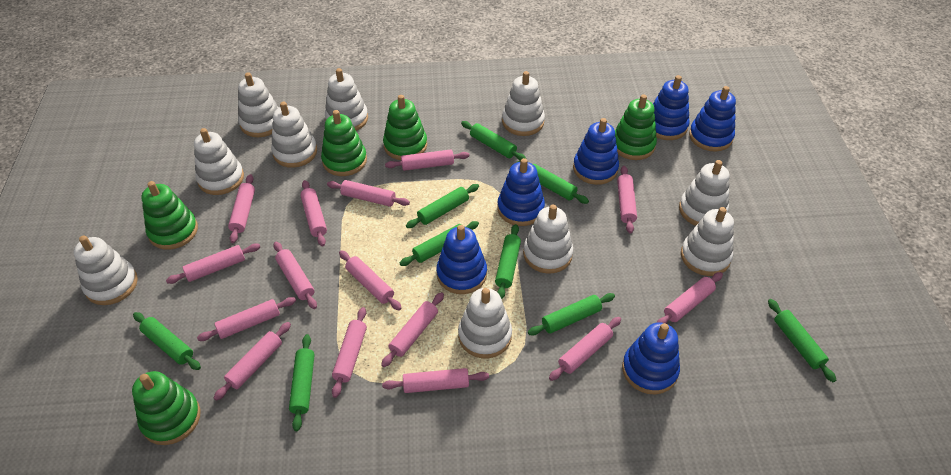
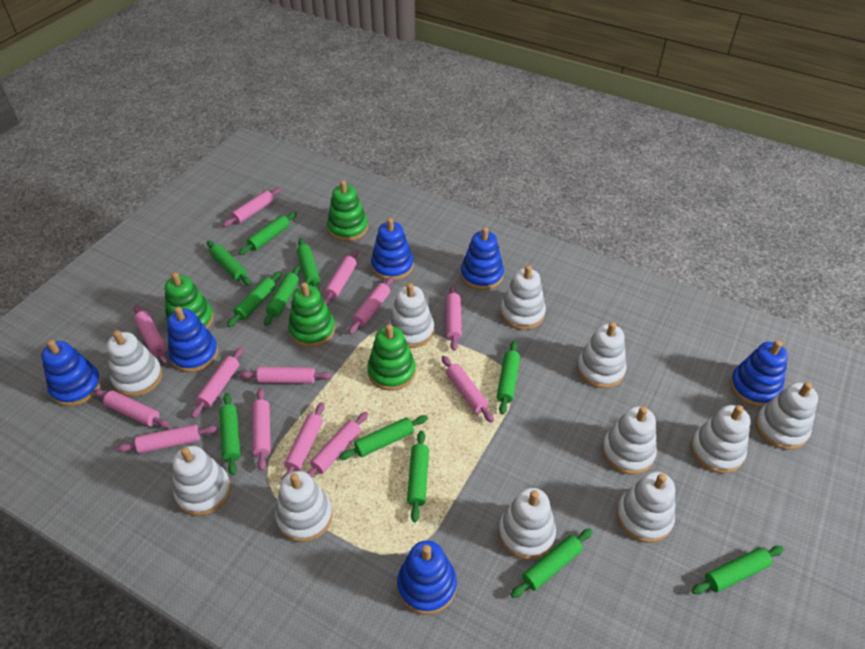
green rolling pin: [133,312,201,370] [289,334,315,431] [400,221,479,266] [406,184,479,228] [461,121,526,161] [495,224,521,299] [516,161,589,204] [528,293,615,336] [768,299,836,382] = 9 -> [207,241,251,285] [219,393,241,475] [227,271,281,327] [239,212,297,255] [264,266,301,326] [297,238,320,291] [339,415,428,460] [407,431,429,522] [497,341,520,415] [511,528,593,598] [692,546,784,595] = 11
green stacking toy: [132,371,201,445] [142,181,198,250] [321,110,367,176] [383,95,427,160] [615,94,657,160] = 5 -> [165,272,214,329] [288,282,335,348] [327,180,368,241] [367,324,416,391] = 4
pink rolling pin: [166,243,260,284] [197,297,296,341] [214,322,291,401] [228,174,255,243] [273,242,317,309] [300,180,327,246] [327,180,410,207] [332,307,367,398] [339,250,402,311] [381,292,444,367] [382,368,489,393] [385,149,470,171] [549,317,621,381] [617,166,637,233] [657,272,723,324] = 15 -> [94,389,170,428] [116,424,218,453] [134,305,167,363] [191,347,243,418] [223,188,281,227] [240,367,332,384] [252,388,271,471] [282,402,325,479] [307,412,368,478] [323,250,358,305] [349,277,394,334] [442,356,494,423] [446,285,462,351] = 13
white stacking toy: [74,235,138,305] [194,128,244,195] [238,72,279,137] [271,102,317,168] [325,68,368,131] [458,288,512,358] [502,71,545,136] [523,204,573,274] [679,160,730,226] [681,207,734,276] = 10 -> [107,330,162,397] [173,446,231,516] [275,471,333,542] [388,283,434,348] [498,488,556,560] [500,265,546,330] [577,322,627,388] [602,406,657,475] [616,472,675,543] [691,405,751,473] [755,382,818,450] = 11

